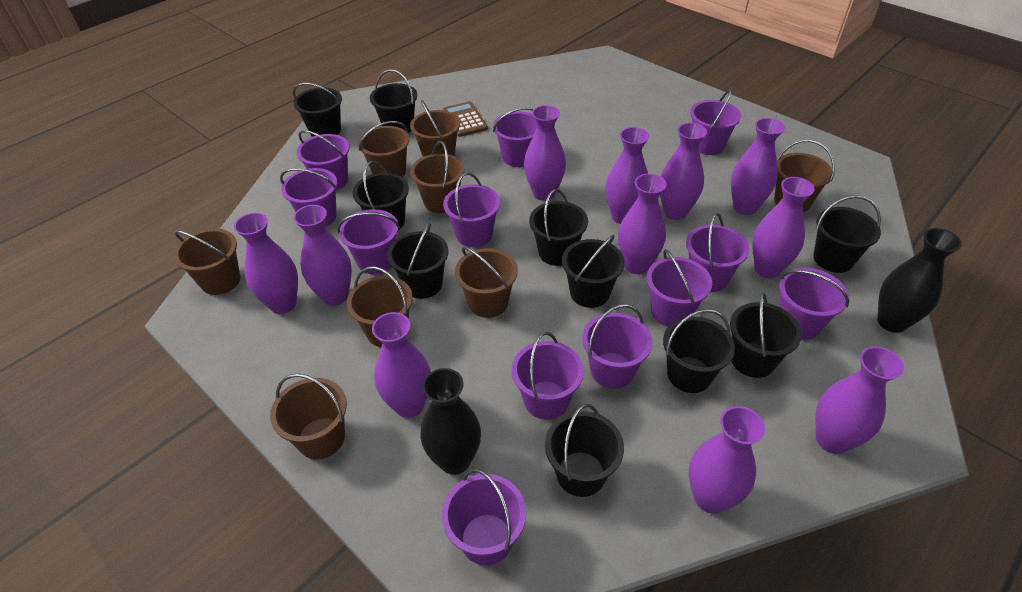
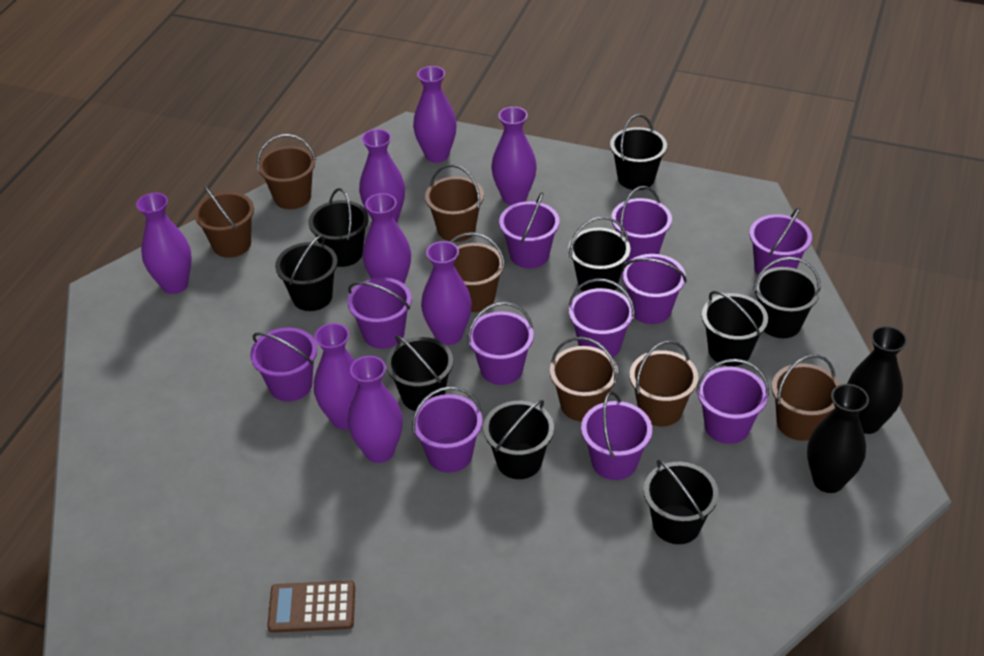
black bucket: [293,83,342,137] [353,161,409,230] [370,69,417,133] [387,222,448,299] [529,189,588,266] [545,404,624,497] [562,235,625,308] [663,309,735,393] [730,292,802,378] [813,195,881,273] = 10 -> [275,235,338,311] [309,188,369,267] [386,335,453,411] [483,400,554,479] [568,216,631,292] [610,114,667,190] [644,460,719,544] [702,291,768,366] [753,257,821,338] = 9
brown bucket: [174,228,240,295] [270,373,347,459] [347,266,413,347] [358,121,409,177] [410,100,460,157] [410,141,465,213] [455,247,518,318] [774,140,835,212] = 8 -> [194,186,254,258] [257,134,316,209] [425,164,484,242] [450,232,505,312] [550,337,618,422] [629,340,698,426] [772,354,841,441] = 7
purple bucket: [280,168,337,227] [297,130,350,190] [337,209,400,274] [442,469,526,565] [443,172,500,247] [493,107,537,167] [512,332,584,420] [582,304,652,389] [647,249,712,327] [686,213,749,292] [690,89,741,155] [779,268,849,340] = 12 -> [250,328,317,402] [347,277,412,349] [412,386,482,473] [468,302,534,385] [499,192,560,268] [569,278,635,358] [581,391,652,480] [611,186,672,262] [621,254,687,324] [696,359,769,444] [749,207,812,275] = 11
purple vase: [234,213,298,314] [293,205,352,306] [372,312,431,418] [524,105,566,201] [605,127,649,224] [618,174,667,274] [660,123,707,220] [688,406,765,514] [731,118,785,215] [752,177,815,278] [815,346,904,454] = 11 -> [136,193,192,294] [314,323,359,429] [348,356,403,463] [359,129,405,223] [363,193,411,284] [413,66,457,163] [421,241,472,345] [491,107,537,205] = 8

